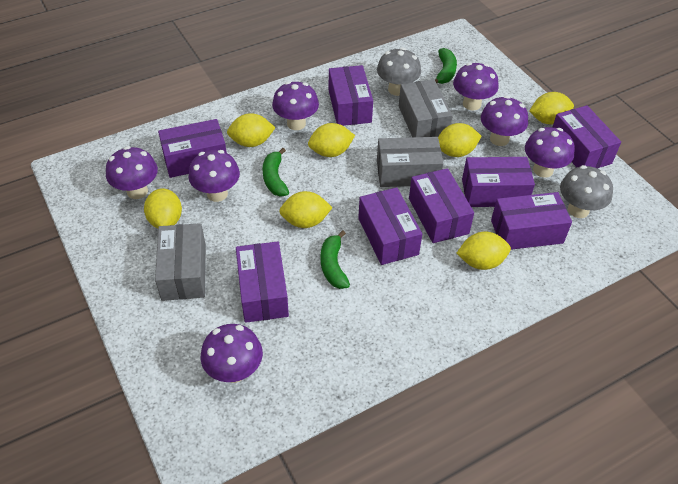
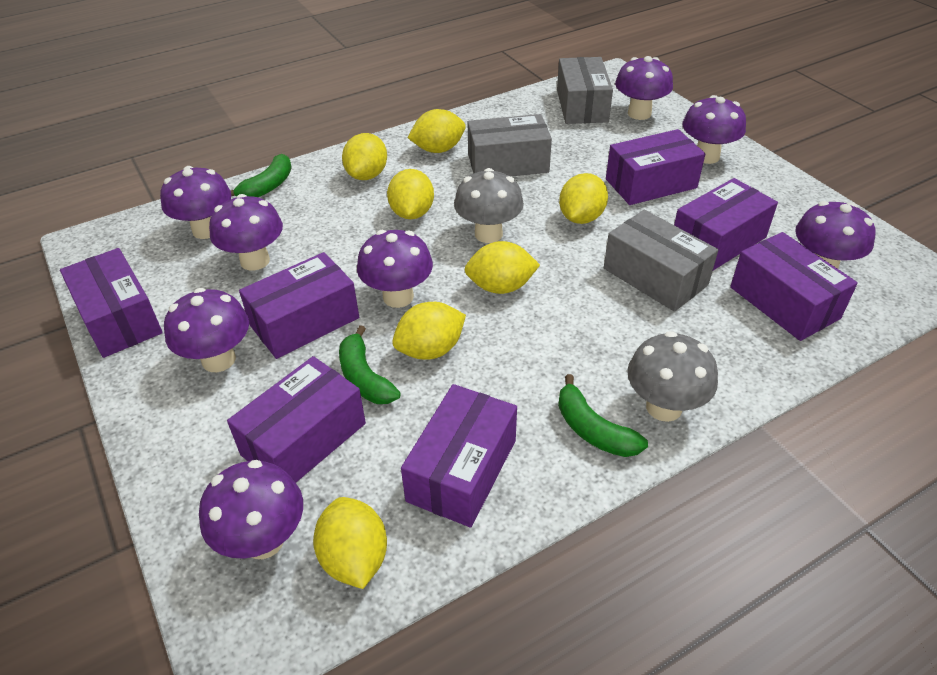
purple box: [158,119,227,178] [236,241,289,323] [329,65,373,126] [358,187,422,265] [409,168,474,243] [462,157,535,207] [491,192,572,250] [553,105,621,169] = 8 -> [60,248,163,358] [227,356,366,482] [239,252,359,359] [401,384,517,528] [606,129,705,205] [674,178,778,270] [730,232,858,341] = 7
purple mushroom: [106,146,158,199] [188,150,240,202] [201,324,263,383] [272,81,319,130] [453,63,499,110] [481,96,528,146] [525,127,575,178] = 7 -> [160,166,231,239] [164,288,249,372] [199,460,303,559] [209,194,283,271] [357,230,433,308] [615,56,673,120] [682,95,746,164] [795,201,875,269] = 8

